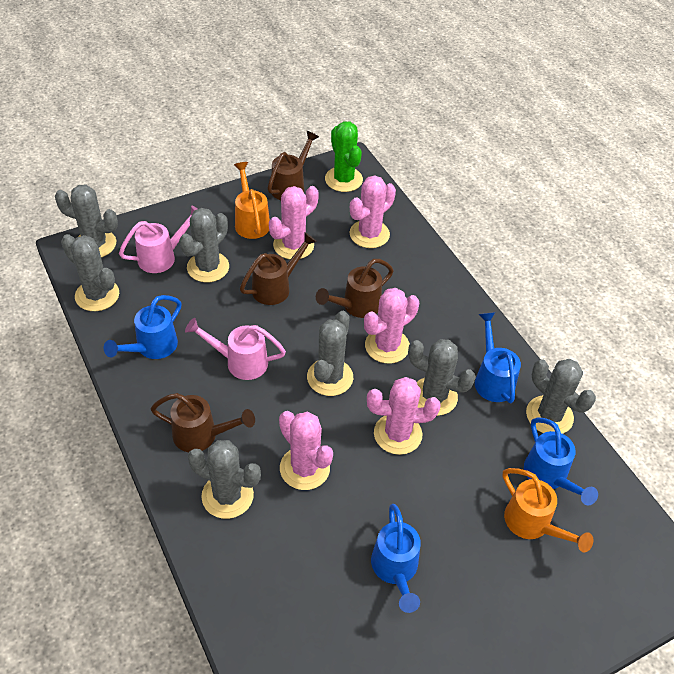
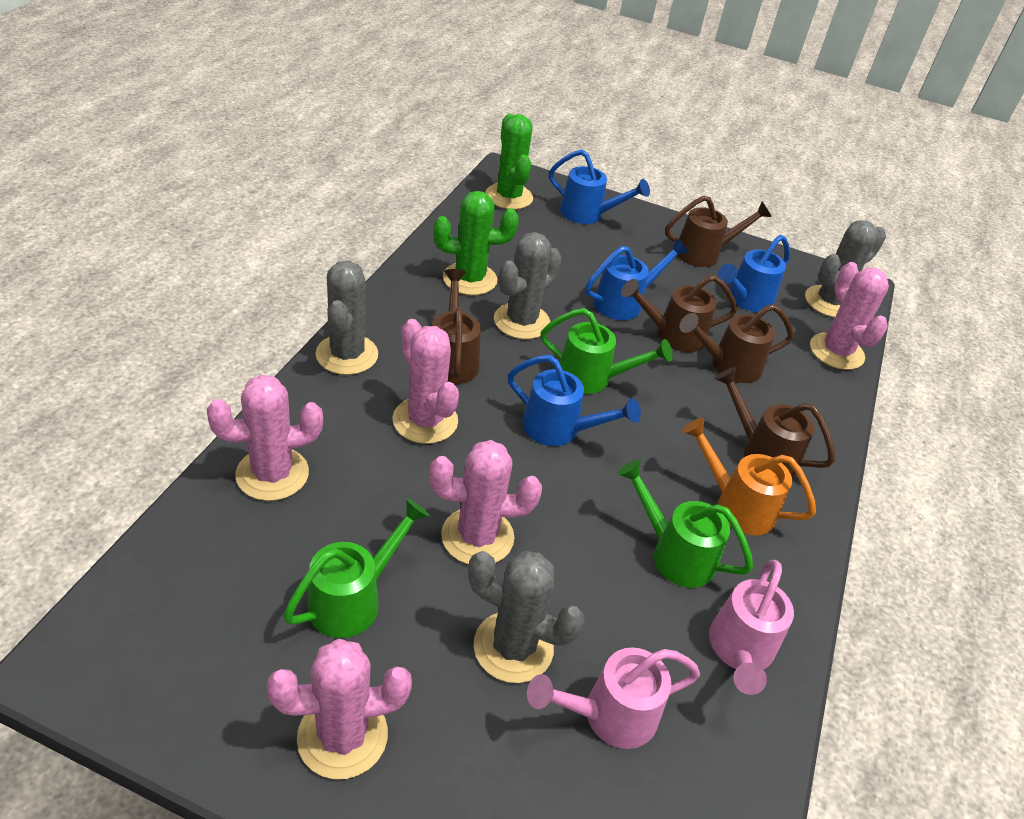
brown watering can: [151,393,255,452] [240,232,317,305] [267,131,319,200] [316,259,394,318] = 4 -> [432,269,481,384] [621,275,738,352] [665,195,771,267] [680,304,794,383] [714,367,835,478] = 5
green cactus: [325,121,363,192] = 1 -> [433,191,519,295] [485,114,533,210] = 2
green watering can: none = 0 -> [283,498,430,638] [540,308,673,394] [617,460,753,588] = 3
grey cactus: [55,185,118,257] [61,234,119,311] [179,208,229,282] [188,440,261,519] [307,311,353,396] [408,339,476,416] [526,359,596,434] = 7 -> [316,261,378,375] [468,551,585,683] [494,232,562,339] [805,220,886,318] = 4
orange watering can: [234,162,270,239] [502,468,593,553] = 2 -> [682,418,816,535] = 1

